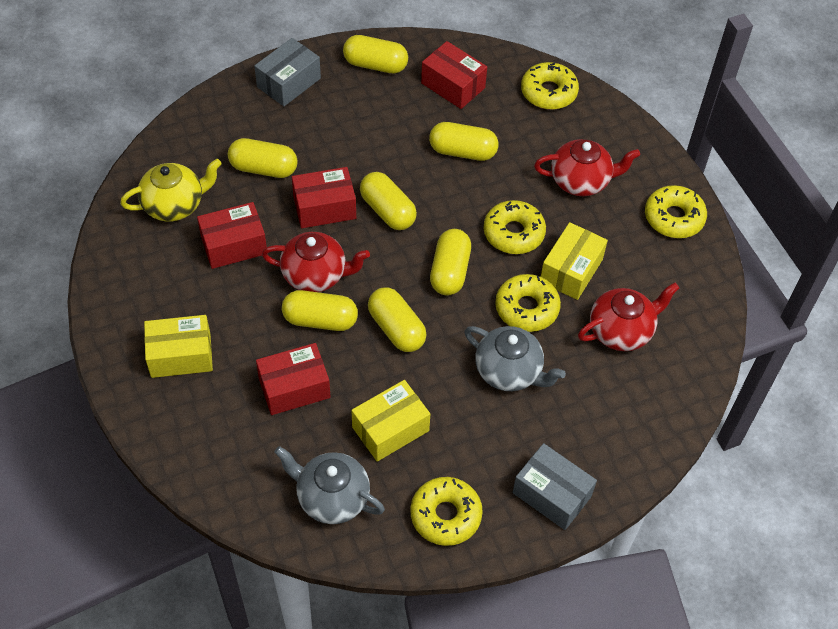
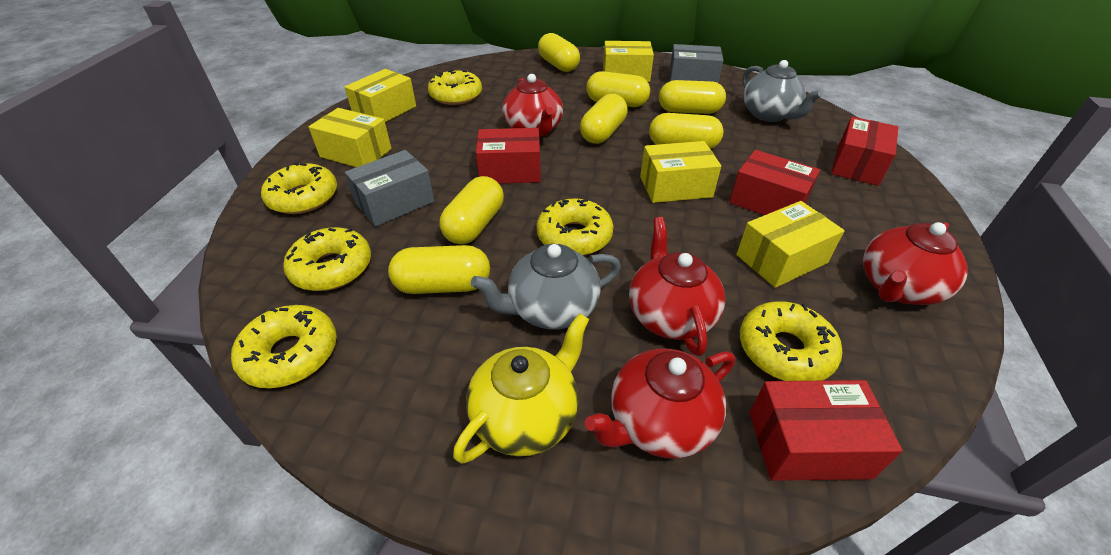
red teapot: [262,232,370,292] [534,139,640,196] [578,283,679,351] = 3 -> [502,74,563,137] [585,349,735,459] [629,217,725,356] [863,222,968,305] = 4
yellow box: [144,315,213,378] [351,380,430,462] [541,222,608,300] = 3 -> [309,108,392,167] [345,69,416,122] [603,41,654,82] [640,141,721,203] [737,201,845,288] = 5
yellow donut: [410,477,483,546] [484,200,546,254] [495,274,561,332] [521,62,579,110] [645,185,707,238] = 5 -> [231,305,337,388] [261,162,337,214] [283,227,371,291] [428,69,482,105] [537,199,614,255] [740,301,842,381] = 6

